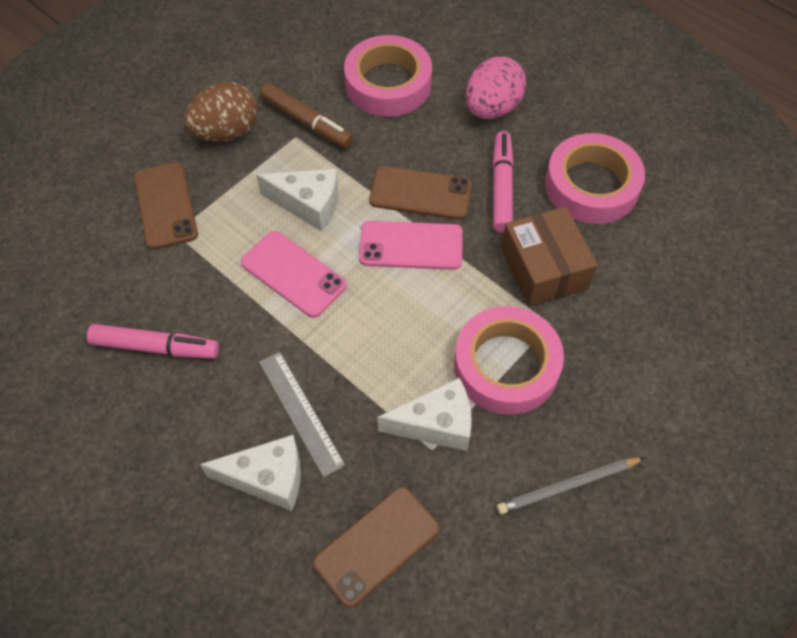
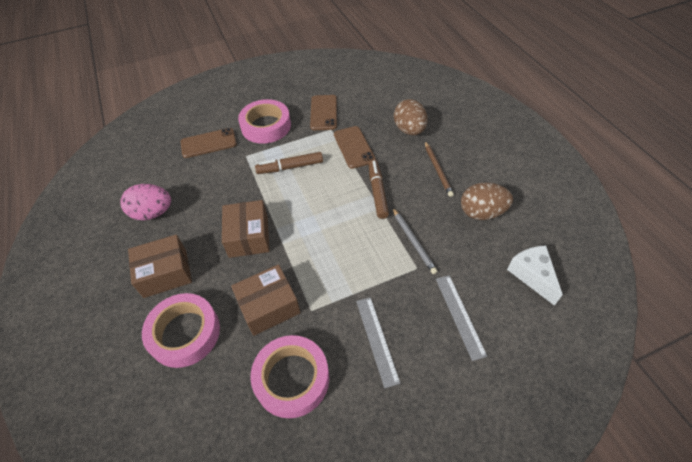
brown box: [501,207,598,307] = 1 -> [128,234,192,298] [222,200,270,258] [231,264,301,336] = 3
brown egg: [184,82,258,142] = 1 -> [394,99,428,135] [461,182,513,220] = 2
brown marker: [260,83,354,149] = 1 -> [255,152,323,174] [369,160,389,219] = 2
brown pencil: none = 0 -> [425,141,454,197] = 1
grey ruler: [259,352,345,478] = 1 -> [356,297,401,388] [436,275,487,361] = 2
pink marker: [87,324,219,359] [492,131,514,233] = 2 -> none = 0
pink phone: [241,231,347,318] [359,221,463,270] = 2 -> none = 0
white cheese: [200,435,301,511] [256,169,338,232] [377,378,472,451] = 3 -> [507,245,563,306] = 1

